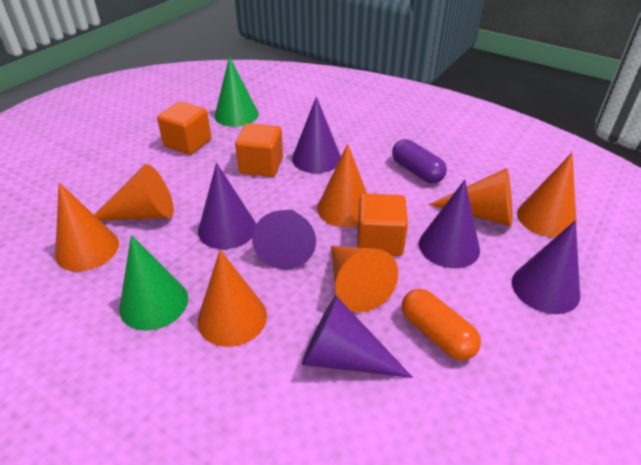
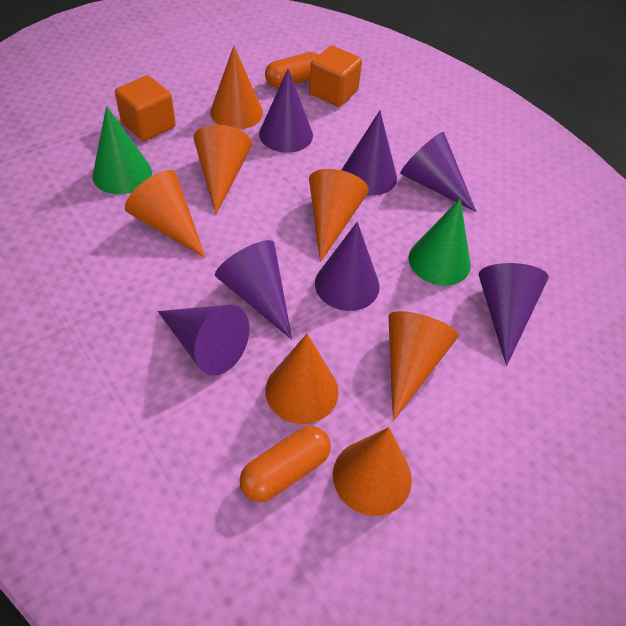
orange capsule: [402,289,481,360] = 1 -> [239,426,331,502] [265,52,319,88] = 2
orange cube: [157,101,211,155] [235,123,283,177] [357,193,408,256] = 3 -> [115,75,176,141] [309,46,362,107] = 2
purple capsule: [392,139,447,183] = 1 -> none = 0
purple cone: [198,163,256,249] [252,210,316,269] [292,96,341,173] [302,296,413,378] [419,180,480,268] [512,220,580,314] = 6 -> [158,305,249,376] [215,240,292,340] [259,68,313,153] [315,222,380,311] [342,110,397,196] [400,132,476,212] [479,263,549,366] = 7

